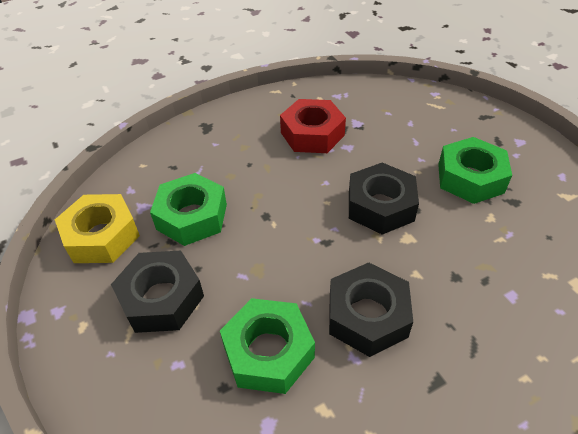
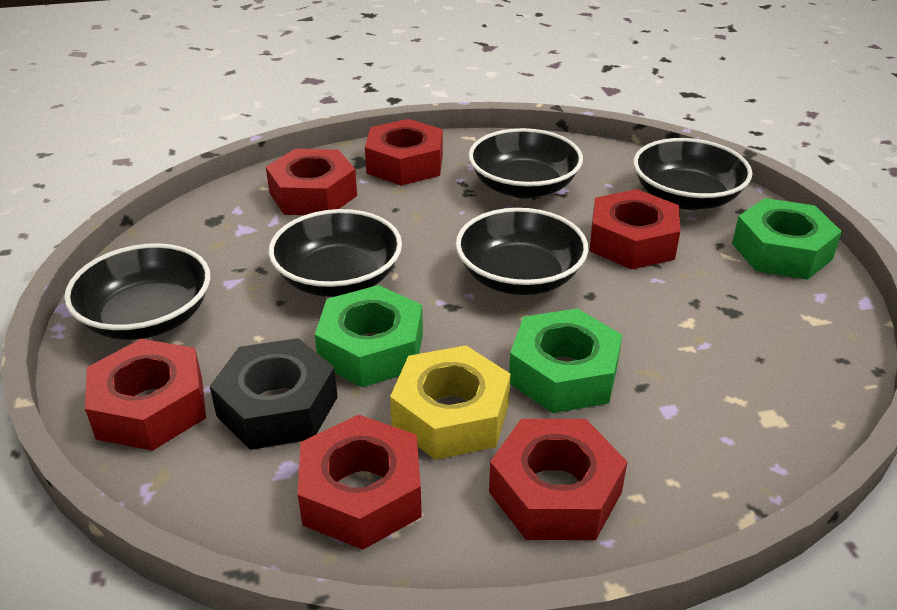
black bowl: none = 0 -> [64,243,210,340] [269,209,402,297] [456,208,588,295] [468,128,583,198] [633,138,753,210] = 5
black nut: [111,251,204,333] [329,262,413,357] [349,163,419,235] = 3 -> [210,338,338,450] = 1
red nut: [280,99,346,153] = 1 -> [85,339,206,451] [266,149,357,215] [298,415,422,550] [365,119,443,186] [489,419,627,540] [590,189,680,270] = 6

